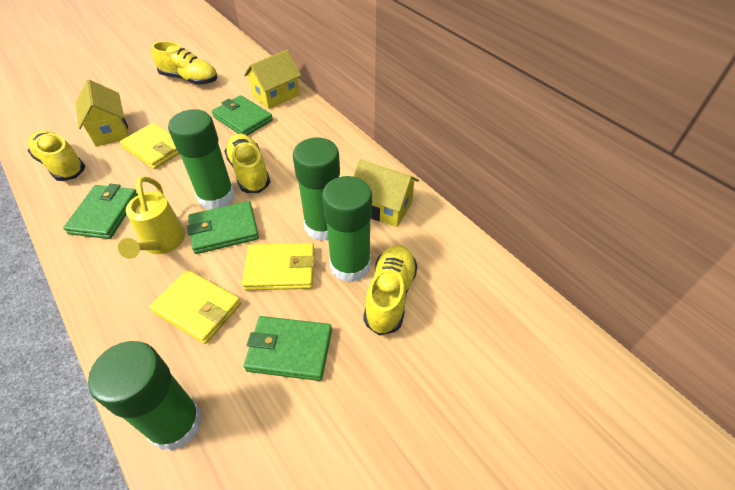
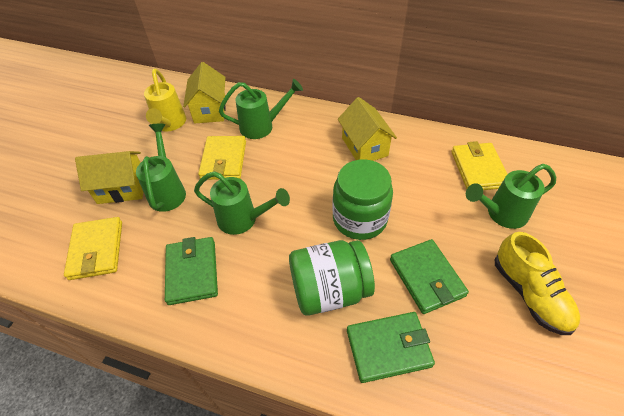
green glue stick: [88,341,202,451] [168,109,235,209] [293,138,340,241] [322,176,372,282] = 4 -> none = 0
green jar: none = 0 -> [289,240,375,316] [332,159,393,240] = 2
green wallet: [63,184,138,239] [187,201,259,254] [212,95,273,136] [244,316,332,381] = 4 -> [165,237,218,305] [347,312,435,383] [390,239,469,314] = 3
green watering can: none = 0 -> [136,124,186,212] [194,171,290,235] [219,79,303,139] [466,164,556,229] = 4
yellow shoe: [28,130,85,181] [151,41,217,85] [224,134,270,193] [363,245,418,335] = 4 -> [495,232,580,335] = 1

